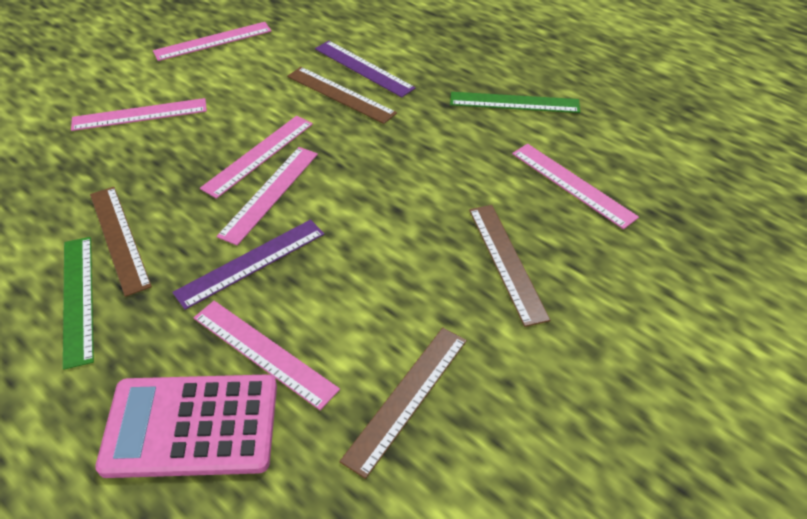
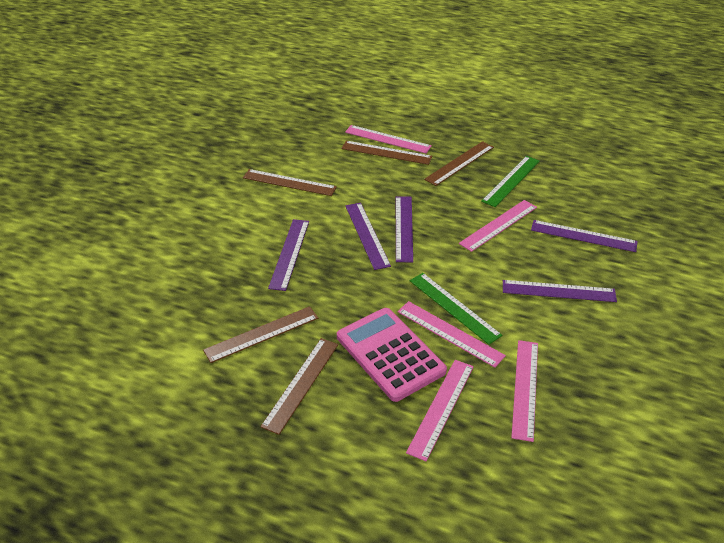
brown ruler: [90,187,152,297] [287,67,397,124] [339,328,467,479] [469,205,551,327] = 4 -> [203,306,318,363] [243,169,337,196] [260,338,338,435] [341,141,432,165] [424,141,494,186] = 5
pink ruler: [71,98,207,131] [153,22,271,61] [194,301,340,410] [200,116,313,199] [216,147,318,246] [512,144,639,229] = 6 -> [345,125,432,154] [397,301,506,368] [406,360,474,461] [459,200,537,252] [511,340,538,442] = 5
purple ruler: [172,219,324,310] [315,41,415,97] = 2 -> [268,219,309,291] [345,203,391,270] [396,196,413,263] [503,280,617,302] [531,220,638,252] = 5

